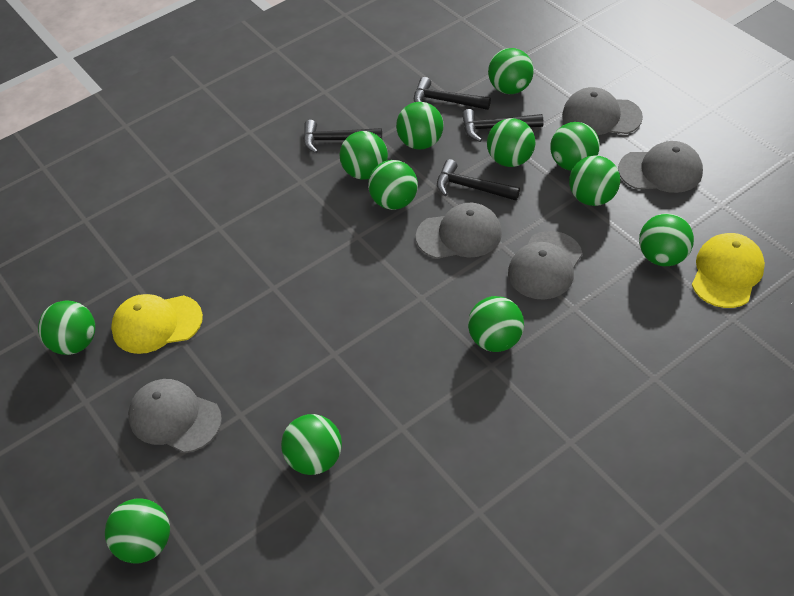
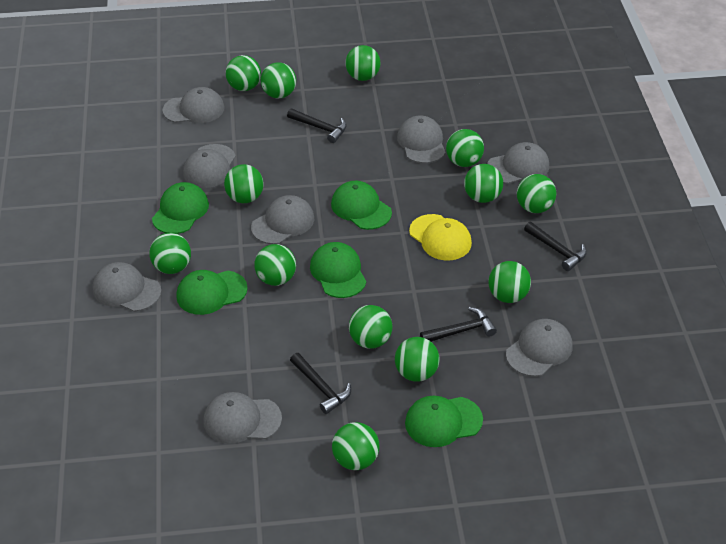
green ball: [38,300,95,355] [105,498,170,563] [281,414,342,475] [340,131,388,180] [368,160,418,210] [396,102,444,150] [468,296,524,352] [487,118,535,167] [488,48,534,94] [550,122,600,171] [569,155,620,206] [639,213,694,266] = 12 -> [149,233,191,274] [224,164,264,203] [226,55,261,91] [254,244,296,286] [261,63,296,98] [332,422,380,470] [345,45,381,81] [349,305,392,349] [395,337,439,382] [446,129,484,167] [464,164,503,203] [489,261,531,303] [517,174,556,213] = 13
green cap: none = 0 -> [152,182,209,234] [176,270,248,315] [310,242,366,298] [331,181,392,230] [405,396,483,447] = 5
grey cap: [128,379,222,453] [416,203,502,259] [508,231,582,300] [562,87,643,135] [618,141,703,193] = 5 -> [93,262,161,312] [162,87,224,123] [183,144,236,188] [203,392,282,444] [251,195,314,244] [397,116,446,164] [487,142,549,184] [506,319,572,377] = 8
yellow cap: [111,294,203,354] [692,233,765,308] = 2 -> [409,214,472,261] = 1

